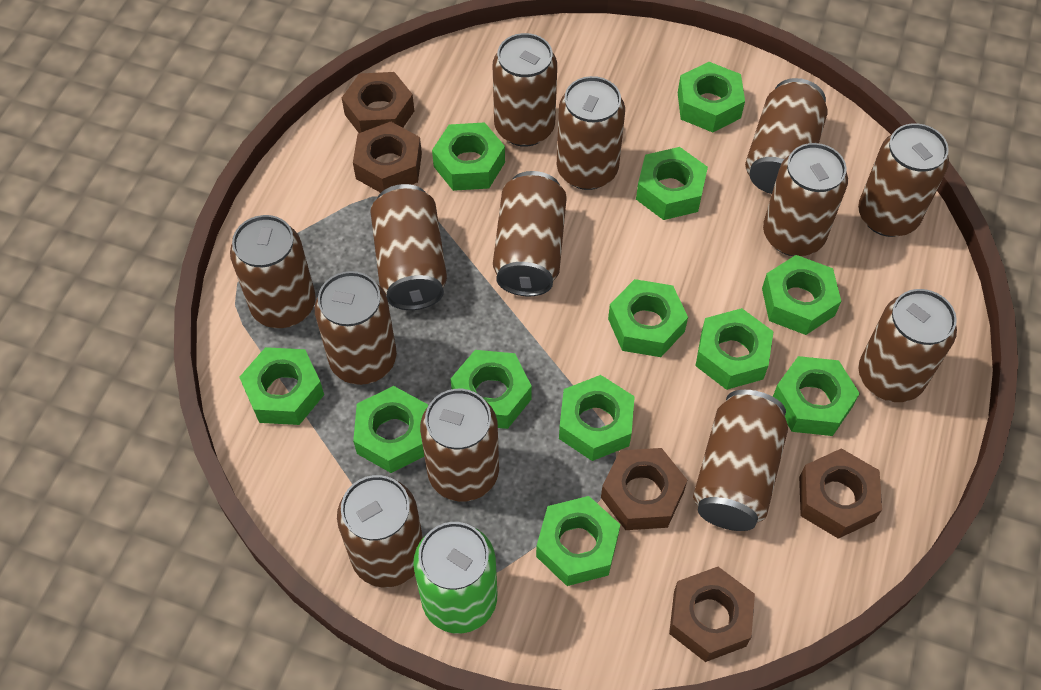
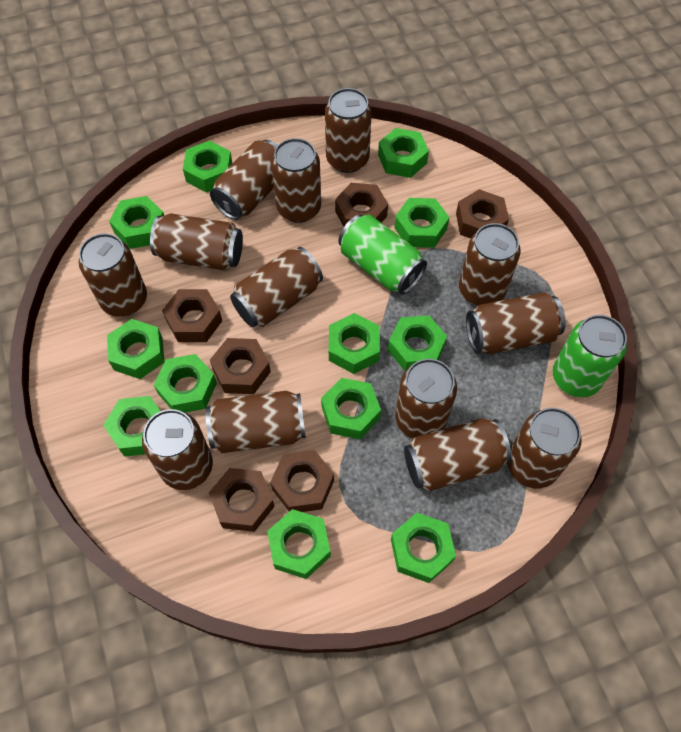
brown nut: [342,72,414,133] [353,122,422,193] [601,448,687,530] [669,567,755,662] [799,448,882,539] = 5 -> [162,289,222,342] [209,468,275,532] [210,338,271,394] [270,450,334,512] [335,183,388,227] [456,189,509,239] = 6
green can: [413,522,497,634] = 1 -> [338,215,427,295] [553,315,627,397] = 2

